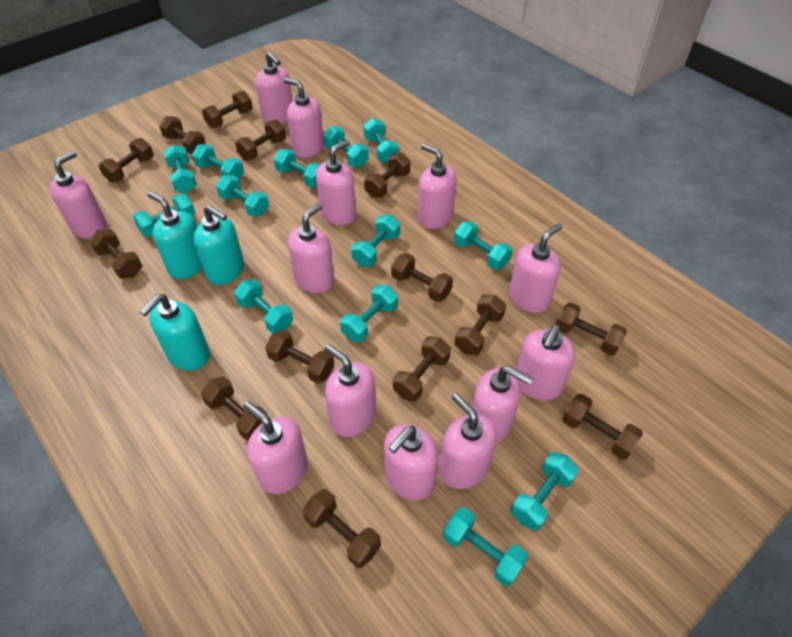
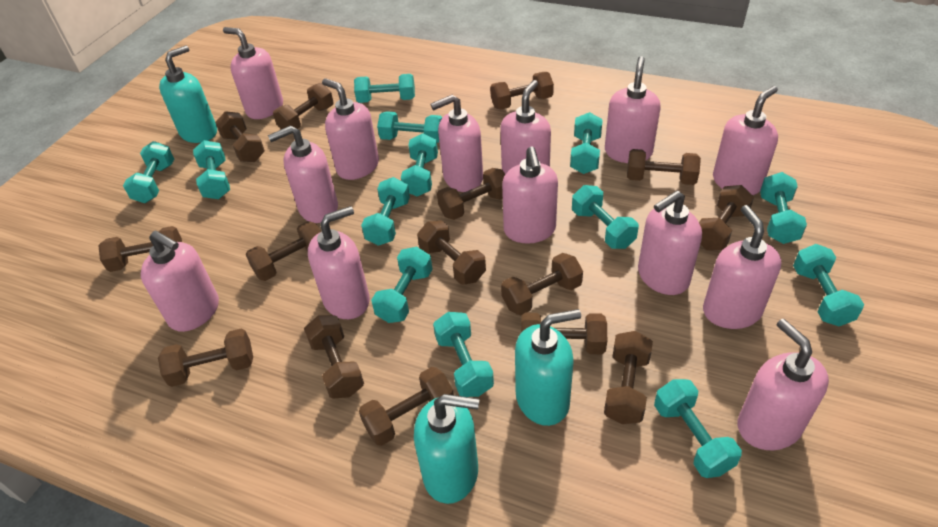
brown dumbbell: [89,229,142,279] [99,138,154,183] [159,116,206,154] [201,376,267,441] [202,91,253,128] [235,120,286,160] [265,330,334,384] [303,489,381,568] [364,152,410,198] [391,253,453,302] [393,336,451,402] [454,295,506,355] [556,303,627,356] [562,394,643,460] = 14 -> [98,226,182,272] [158,329,253,387] [215,111,265,162] [246,221,321,281] [273,83,334,129] [304,315,364,398] [359,367,454,446] [417,221,486,285] [437,168,505,220] [490,72,554,109] [501,253,583,315] [521,313,607,354] [604,331,653,424] [627,149,701,185] [699,185,754,250] = 15

